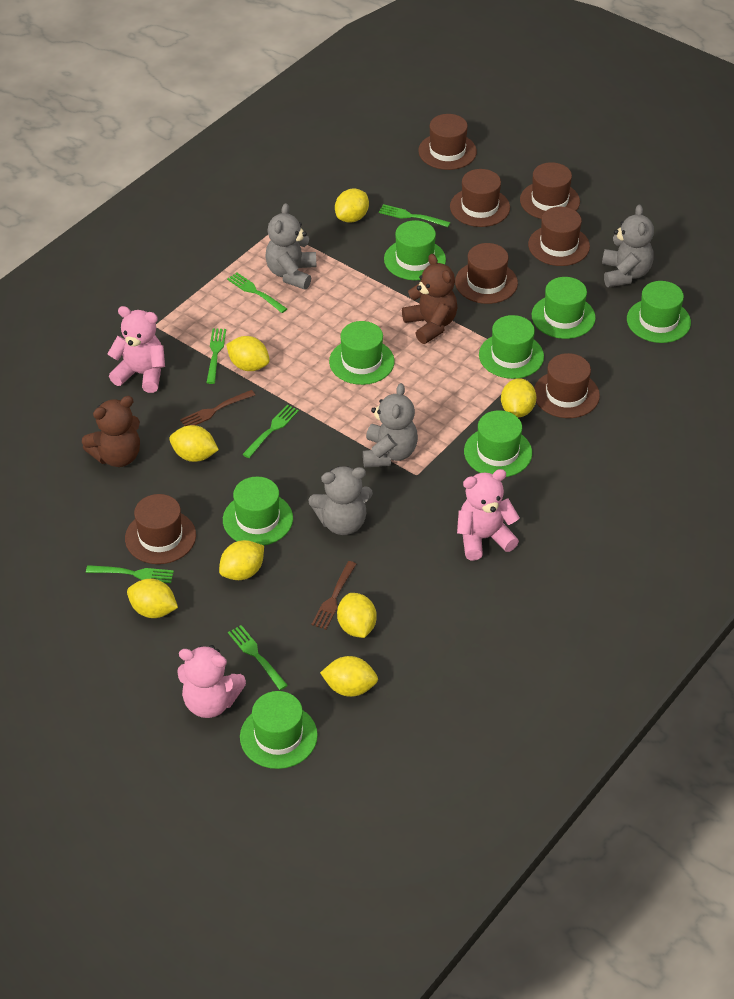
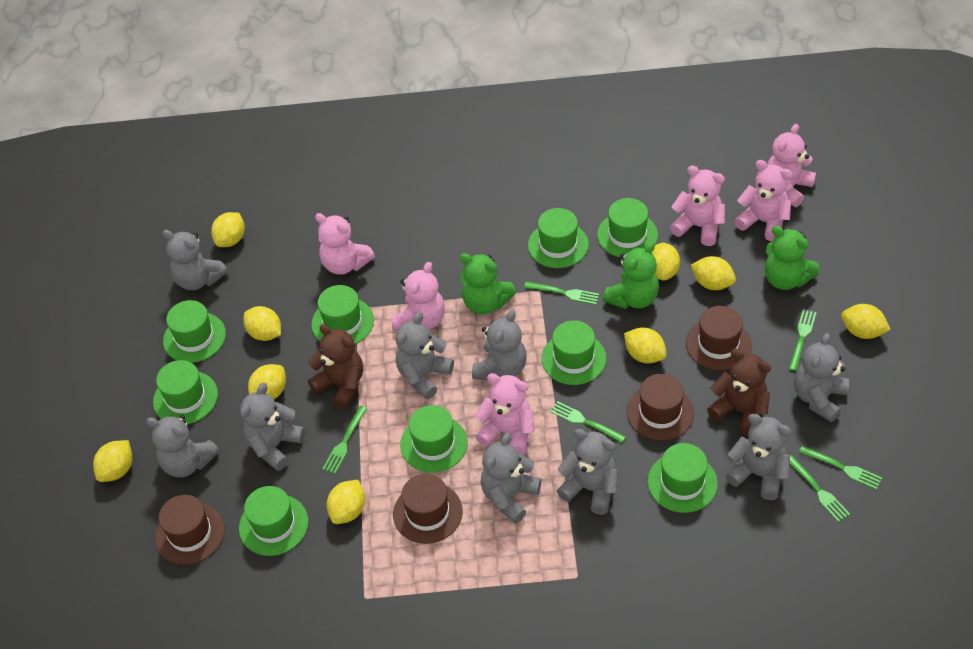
brown fork: [180,390,255,426] [312,561,356,629] = 2 -> none = 0
brown hat: [125,494,196,564] [418,114,477,170] [450,169,510,227] [455,243,518,304] [520,162,580,219] [528,207,590,266] [534,353,600,418] = 7 -> [155,495,225,565] [393,474,463,544] [627,374,694,441] [686,306,752,370] = 4
green hat: [223,477,293,546] [240,691,318,769] [329,321,395,385] [384,220,446,280] [464,410,532,477] [479,315,544,379] [532,277,596,339] [627,281,691,343] = 8 -> [153,360,218,424] [163,300,226,363] [239,486,308,556] [311,285,374,344] [400,405,468,473] [528,208,589,268] [542,320,607,385] [597,198,658,257] [647,443,718,513] = 9
green teddy bear: none = 0 -> [460,253,516,314] [603,242,659,309] [765,226,819,290] = 3
grey teddy bear: [265,203,316,290] [309,466,373,535] [363,383,418,468] [602,205,654,287] = 4 -> [146,415,219,478] [162,230,228,290] [240,383,305,471] [396,312,454,399] [472,310,527,380] [481,433,541,524] [557,429,618,515] [725,414,792,500] [794,333,849,422] = 9
pink teddy bear: [108,306,165,393] [177,645,246,718] [457,469,520,561] = 3 -> [315,213,375,275] [392,262,445,330] [475,373,534,455] [670,166,725,246] [734,160,793,242] [767,124,816,207] = 6
yellow lemon: [127,579,178,618] [169,425,219,462] [219,540,264,580] [226,336,270,371] [320,656,378,697] [335,189,369,223] [337,593,377,638] [501,378,536,417] = 8 -> [93,440,132,482] [211,212,245,247] [243,306,281,341] [248,364,286,400] [327,480,365,524] [624,328,667,364] [652,243,680,281] [691,256,736,290] [841,304,891,339] = 9

